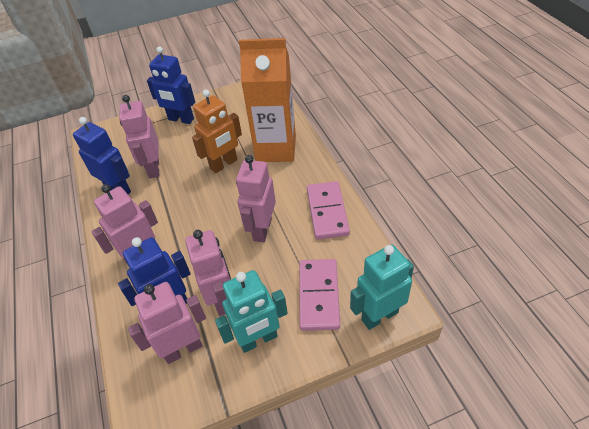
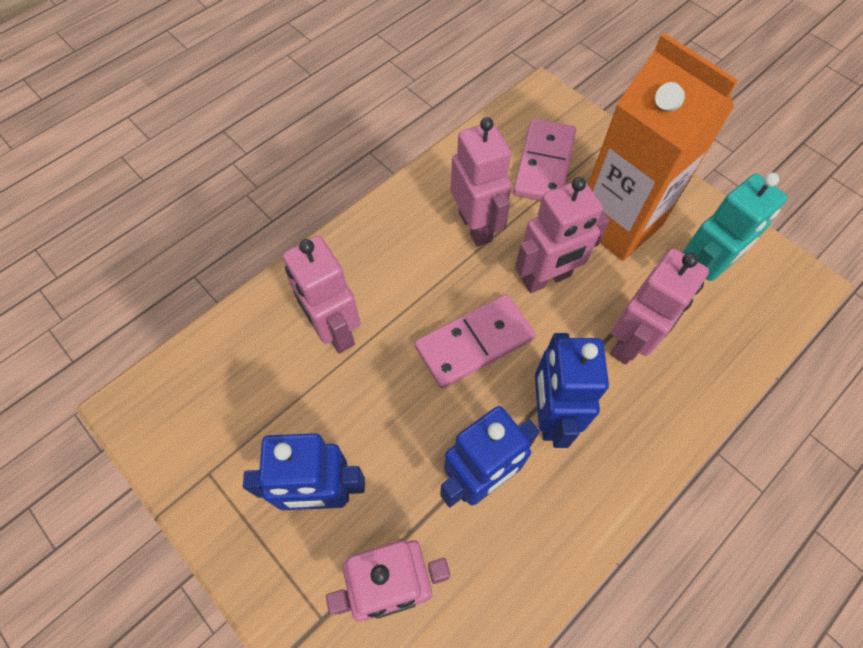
orange robot: [192,90,242,173] = 1 -> none = 0
turquoise robot: [215,270,288,353] [350,245,414,330] = 2 -> [682,172,787,281] = 1

